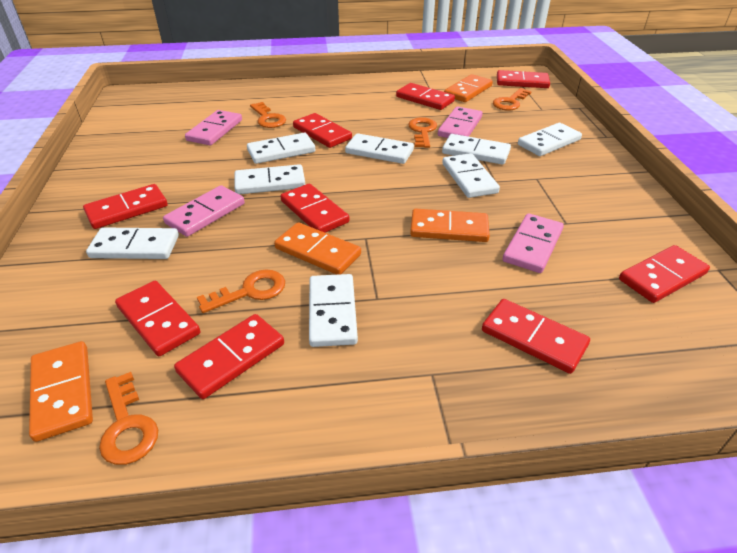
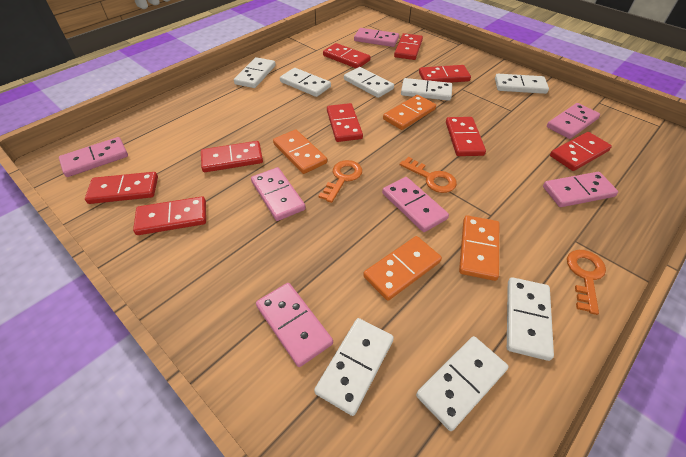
orange key: [99,372,158,465] [197,270,285,313] [250,102,286,128] [408,117,437,148] [493,88,532,111] = 5 -> [318,160,362,203] [400,157,457,193] [567,250,606,315] = 3
pink domino: [163,185,245,237] [185,110,242,145] [438,106,482,138] [503,213,564,273] = 4 -> [59,137,128,177] [251,167,306,221] [256,283,333,367] [354,28,399,47] [382,177,449,232] [543,172,618,207] [547,103,600,139] = 7

